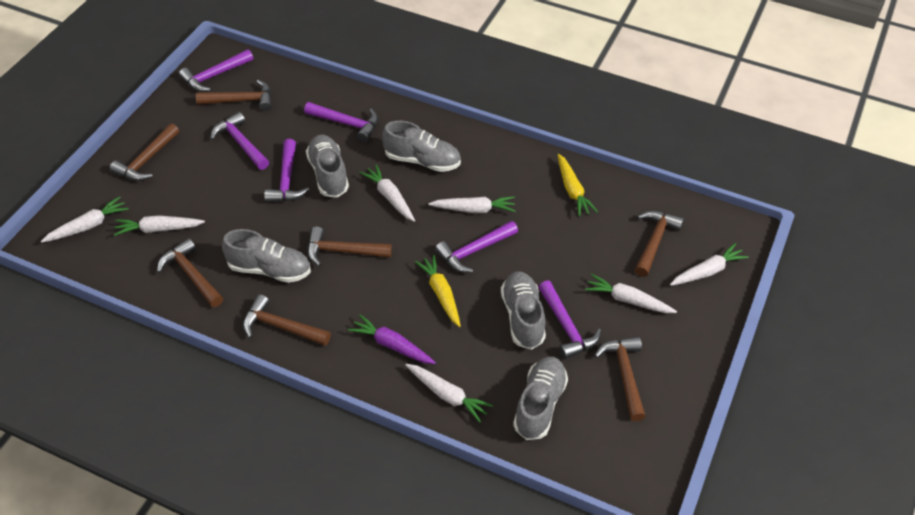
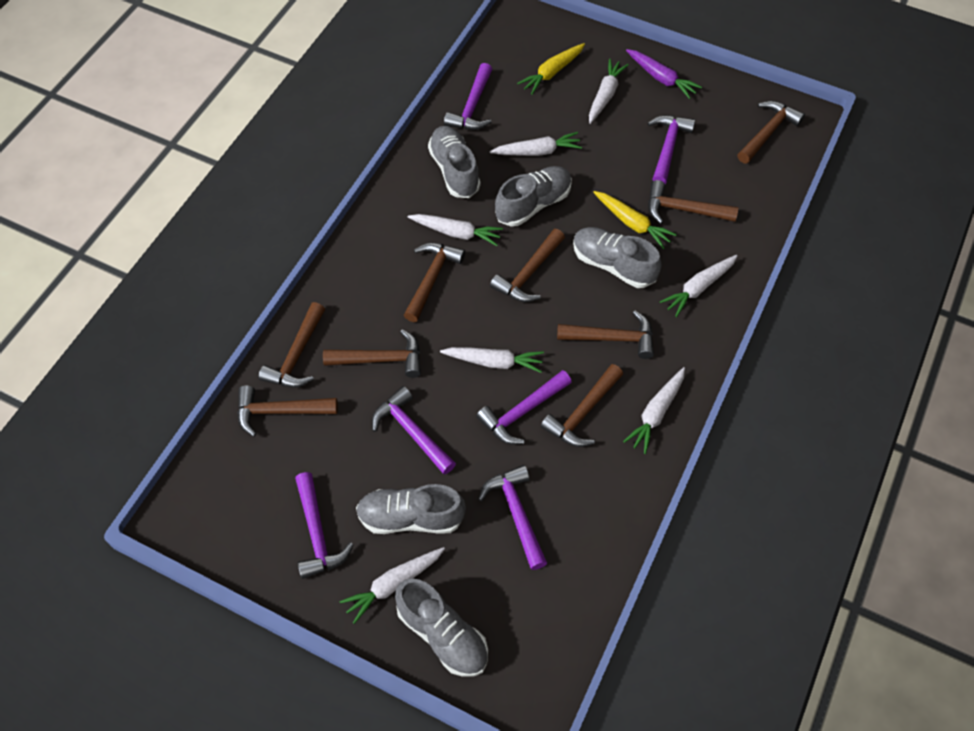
brown hammer: [110,123,179,181] [157,238,223,307] [196,80,272,111] [243,294,331,346] [307,226,392,266] [594,337,646,421] [635,211,684,277] = 7 -> [237,386,338,437] [259,302,325,388] [323,329,421,378] [404,243,465,322] [490,229,565,302] [541,364,623,447] [557,311,654,359] [648,180,739,224] [737,101,805,163] = 9

